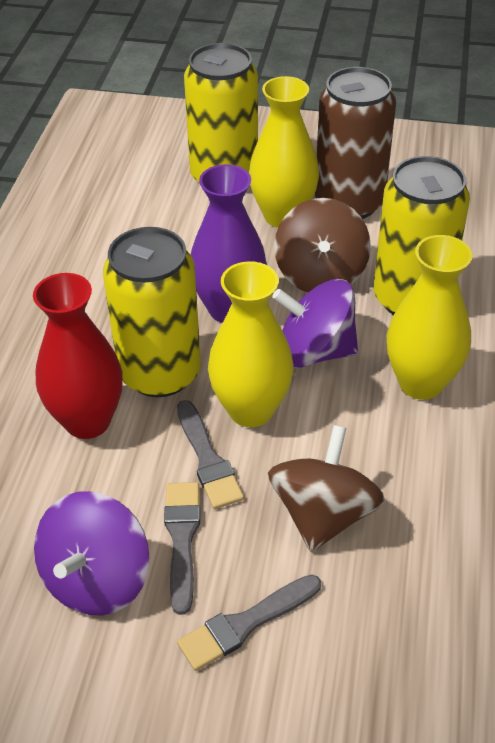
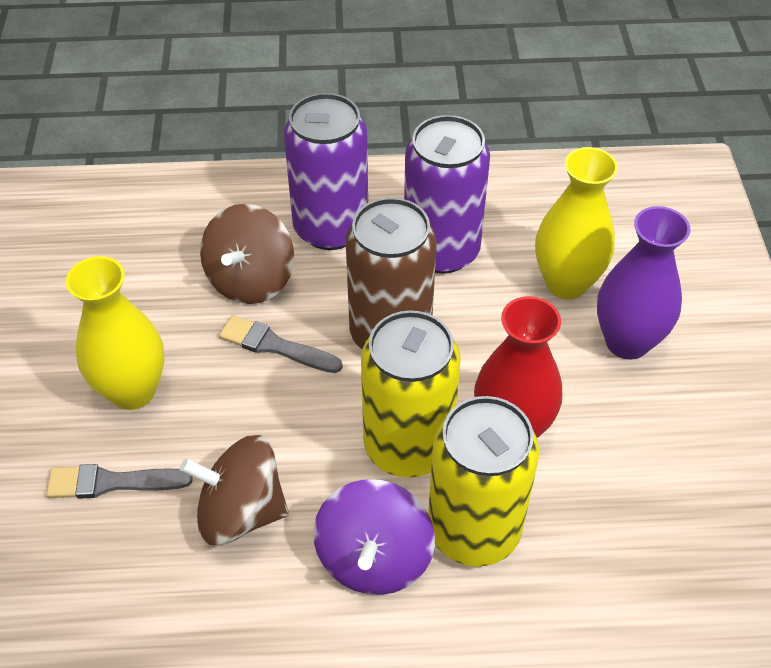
grey brush: [164,482,200,615] [177,400,244,509] [177,574,321,671] = 3 -> [46,464,193,499] [219,315,343,373] = 2
purple can: none = 0 -> [284,93,368,250] [404,115,490,274] = 2
purple spinning top: [34,491,149,615] [272,279,358,368] = 2 -> [313,479,435,595] = 1
yellow can: [103,227,201,397] [184,43,258,182] [374,156,470,315] = 3 -> [361,310,461,478] [428,396,539,567] = 2
yellow vase: [208,261,293,427] [249,76,319,228] [386,235,472,400] = 3 -> [66,256,164,410] [535,147,618,299] = 2

